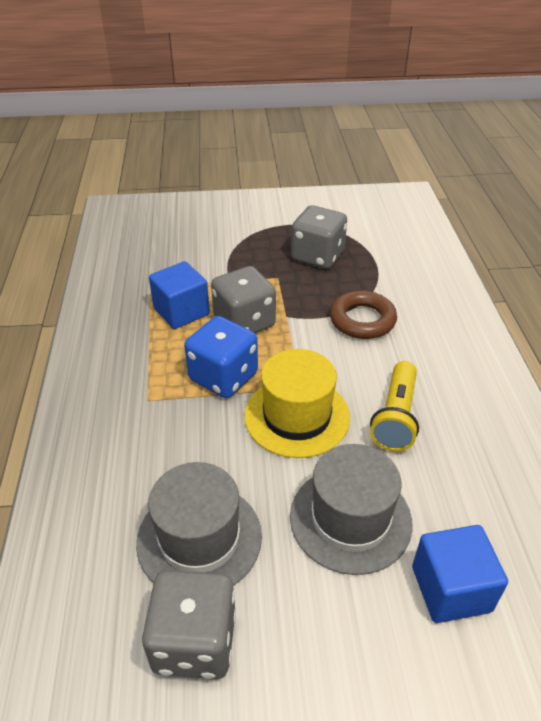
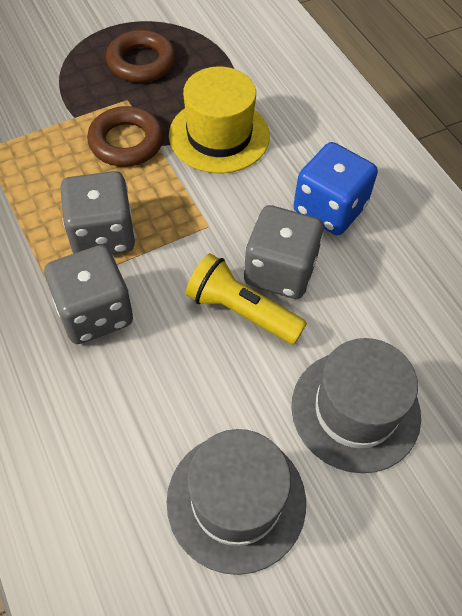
blue cube: [149,261,210,329] [412,525,508,623] = 2 -> none = 0
brown ring: [330,290,397,339] = 1 -> [87,106,164,167] [106,30,176,83] = 2

